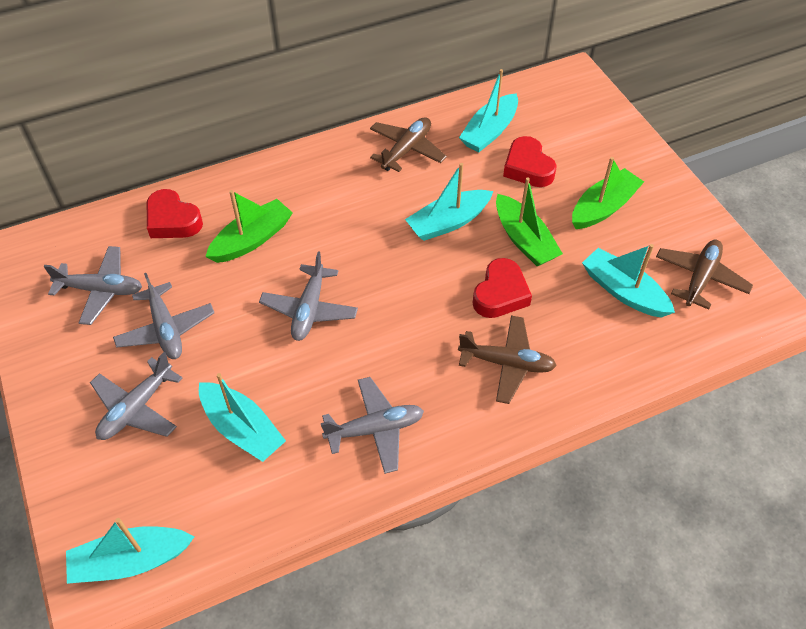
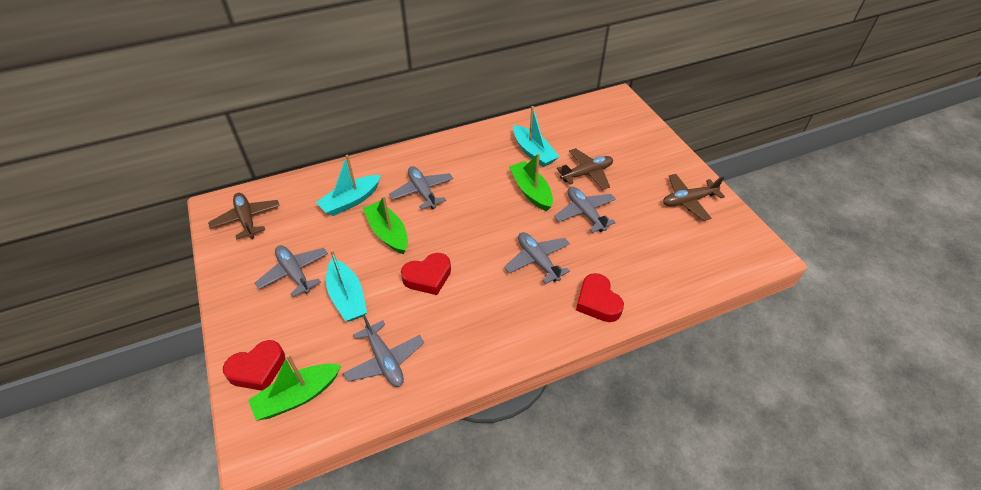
turquoise boat: [66,518,194,584] [199,373,286,462] [405,163,493,241] [459,69,518,152] [582,244,675,318] = 5 -> [316,155,381,216] [326,250,367,322] [513,106,559,167] = 3

